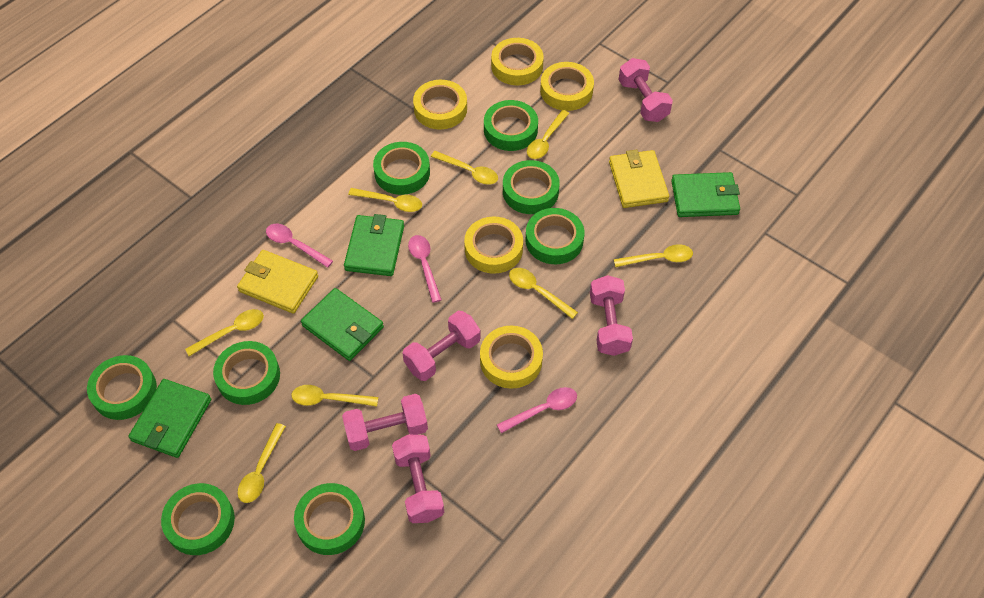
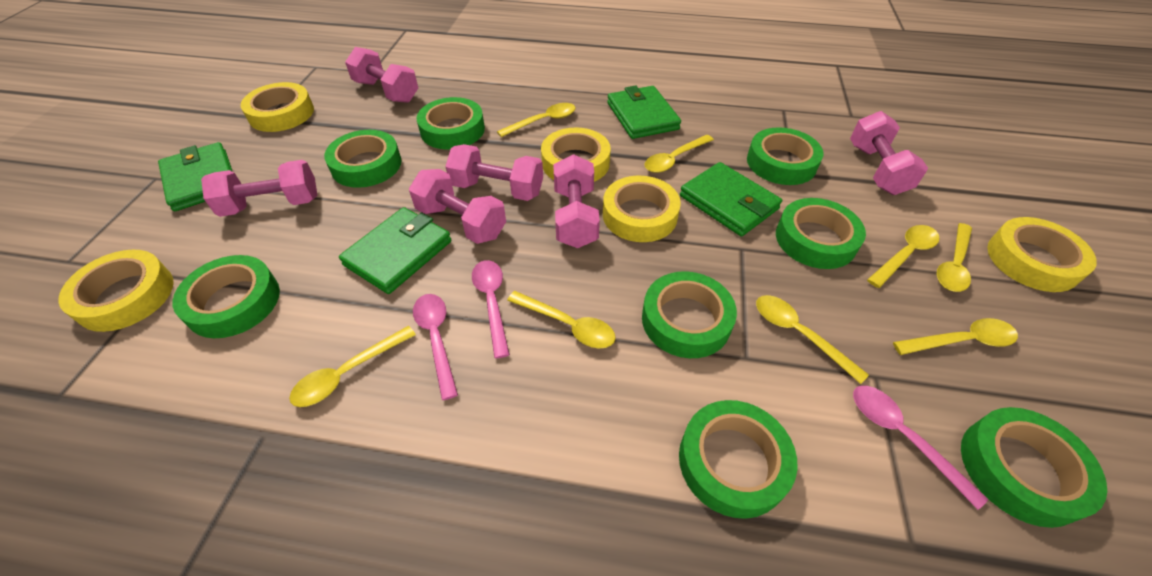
pink dumbbell: [342,394,428,451] [392,435,444,523] [402,311,481,381] [590,275,633,356] [618,58,673,122] = 5 -> [201,160,317,217] [345,47,418,103] [409,169,506,244] [445,144,543,201] [553,154,600,248] [850,111,928,195] = 6
yellow wallet: [237,250,318,314] [609,150,669,208] = 2 -> none = 0

